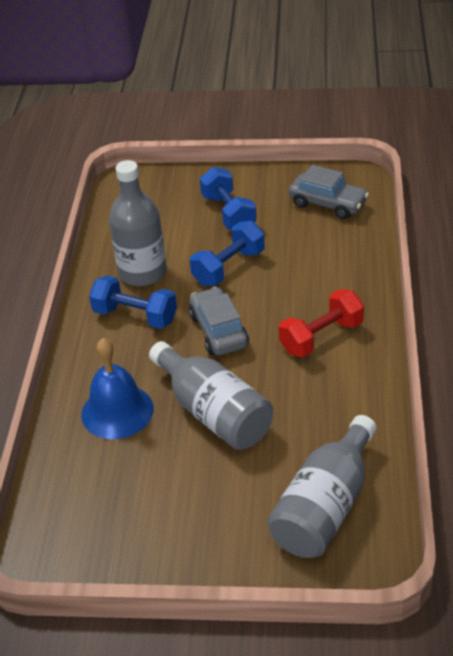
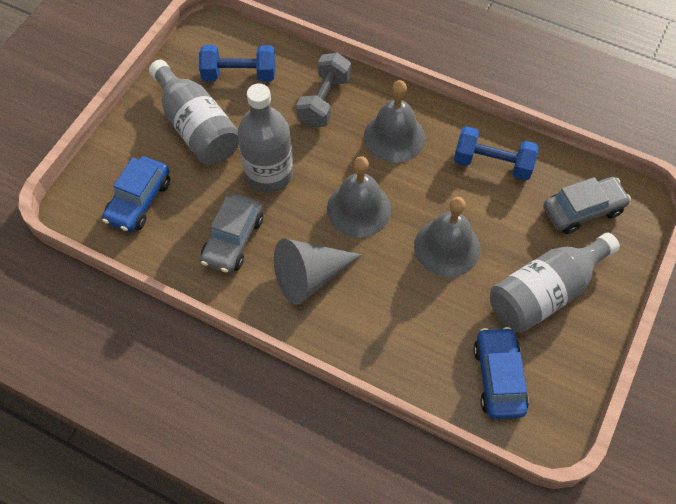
blue bell: [81,338,154,439] = 1 -> none = 0
blue car: none = 0 -> [102,156,170,232] [473,327,529,419] = 2
blue dumbbell: [89,276,177,329] [190,221,265,286] [200,167,256,230] = 3 -> [199,45,275,82] [454,126,539,181] = 2
grey bell: none = 0 -> [327,156,392,238] [364,80,425,163] [414,197,480,277] = 3
grey cone: none = 0 -> [274,239,362,305] = 1
grey dumbbell: none = 0 -> [296,53,351,127] = 1
red dumbbell: [279,289,364,357] = 1 -> none = 0

